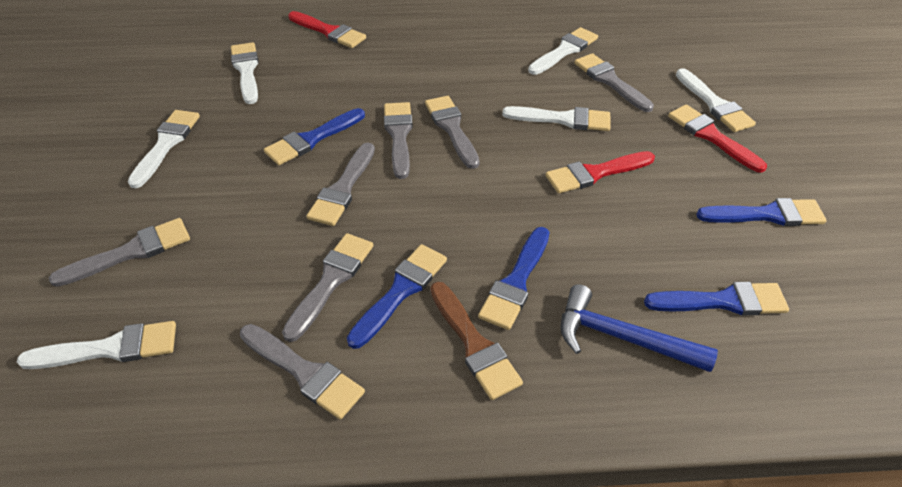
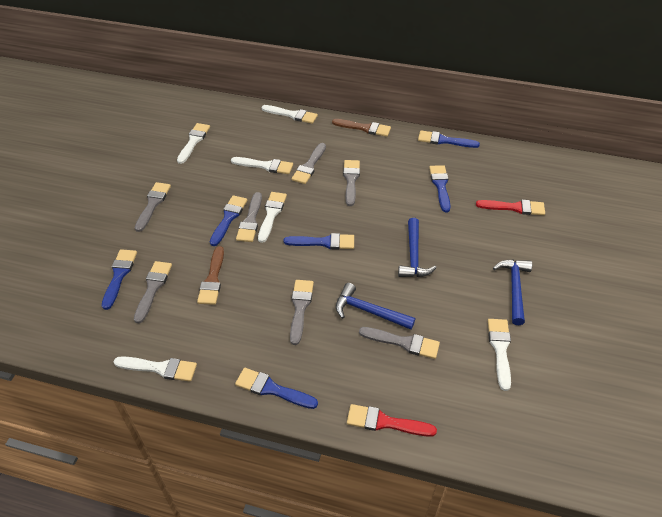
blue brush: [264,108,365,165] [347,244,447,349] [478,227,550,330] [644,282,789,315] [696,198,827,226] = 5 -> [102,249,137,310] [210,195,247,246] [235,368,318,409] [283,233,354,250] [418,130,480,148] [429,165,451,212] = 6
blue hammer: [560,284,718,372] = 1 -> [336,283,415,330] [398,218,437,277] [493,260,532,325] = 3
brown brush: [430,282,523,400] = 1 -> [197,246,224,305] [332,119,391,137] = 2
red brush: [288,11,366,48] [546,151,655,193] [668,104,767,173] = 3 -> [347,404,437,437] [476,200,545,215] = 2

